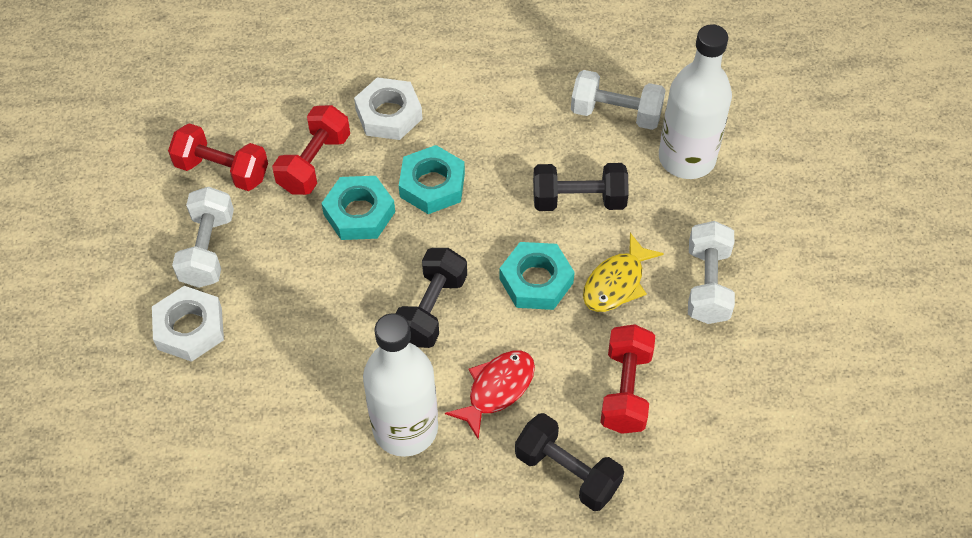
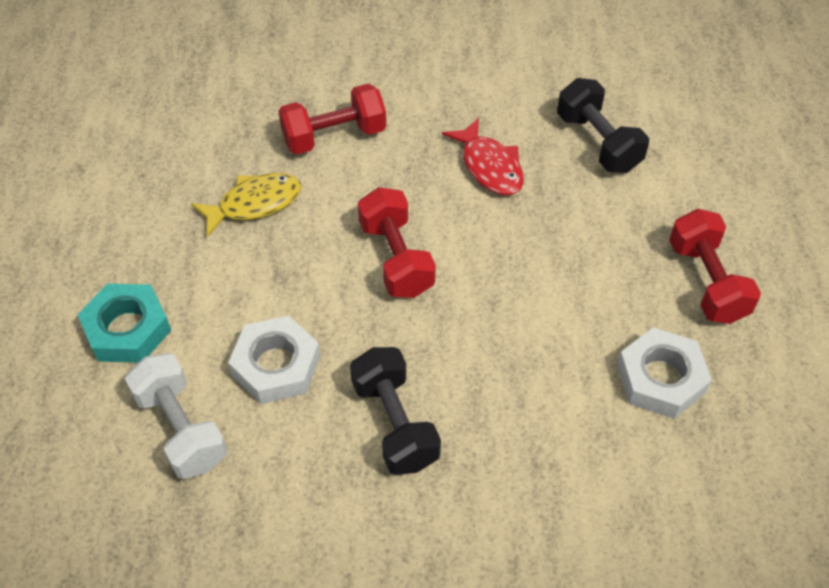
black dumbbell: [395,248,467,348] [515,413,624,511] [533,163,629,211] = 3 -> [350,347,441,475] [557,78,649,173] = 2
turquoise nut: [321,176,395,240] [399,145,465,214] [500,242,575,310] = 3 -> [77,284,171,363] = 1
white bottle: [363,314,438,457] [659,24,732,179] = 2 -> none = 0
white dumbbell: [172,187,234,288] [571,70,666,130] [688,221,735,324] = 3 -> [125,353,227,479] = 1

